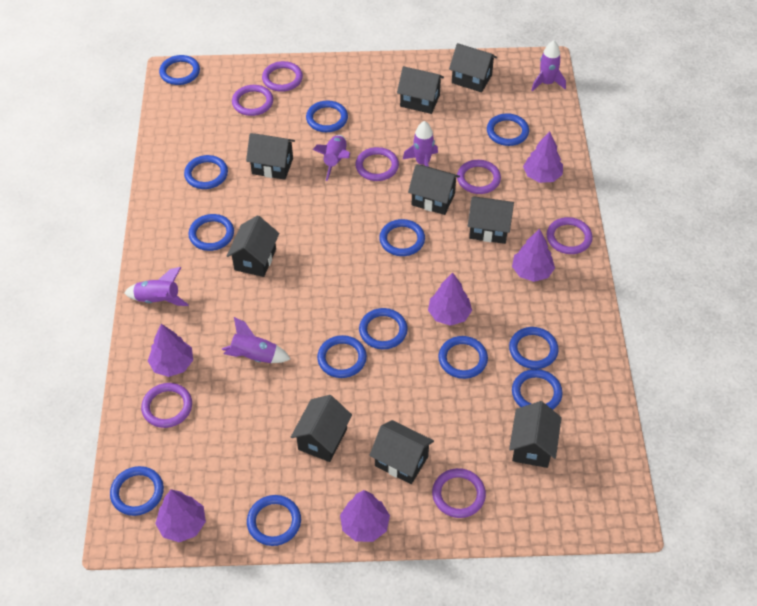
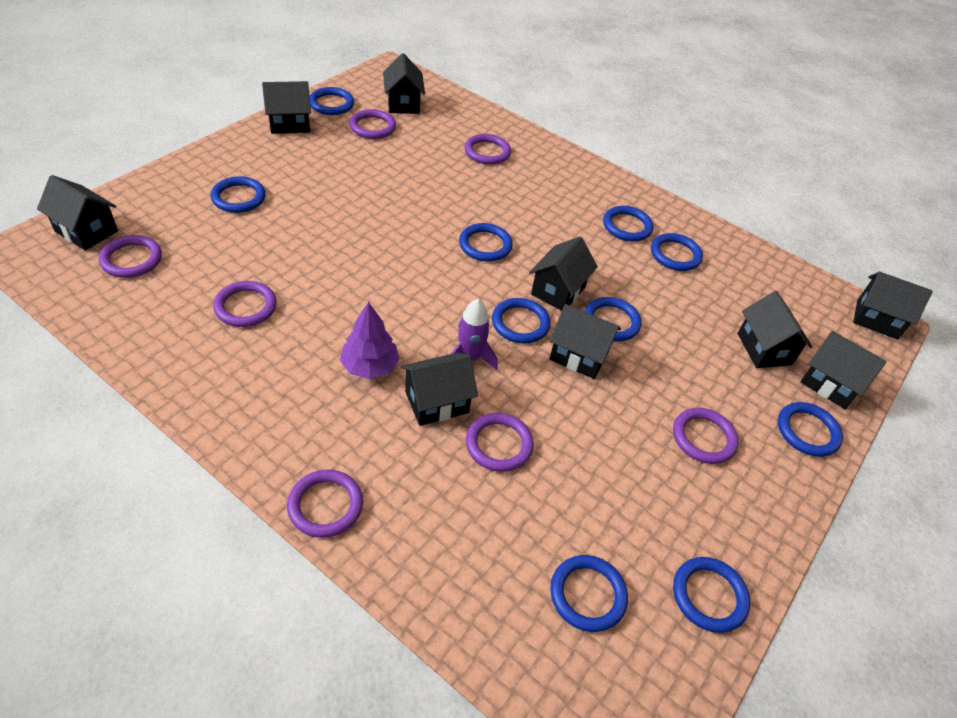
blue ring: [110,466,164,516] [159,55,200,85] [184,155,228,189] [188,214,234,251] [247,495,301,546] [306,100,348,132] [317,335,367,378] [359,308,408,349] [379,219,425,256] [438,336,488,379] [487,113,529,146] [509,327,559,369] [512,369,563,410] = 13 -> [210,176,266,213] [310,87,354,115] [459,223,513,262] [492,298,550,343] [550,555,628,632] [585,297,641,342] [603,206,653,241] [651,233,703,271] [673,557,750,633] [778,402,843,457] = 10
purple rocket: [124,267,189,306] [222,317,291,363] [312,135,350,181] [403,121,438,167] [531,40,566,92] = 5 -> [451,299,498,370] = 1
purple tree: [148,324,193,377] [155,489,206,542] [340,490,390,542] [428,273,472,326] [512,229,555,282] [523,131,563,183] = 6 -> [340,302,400,379] = 1

